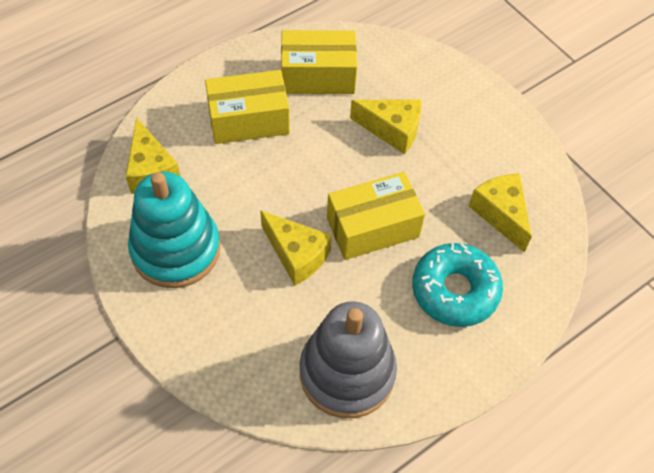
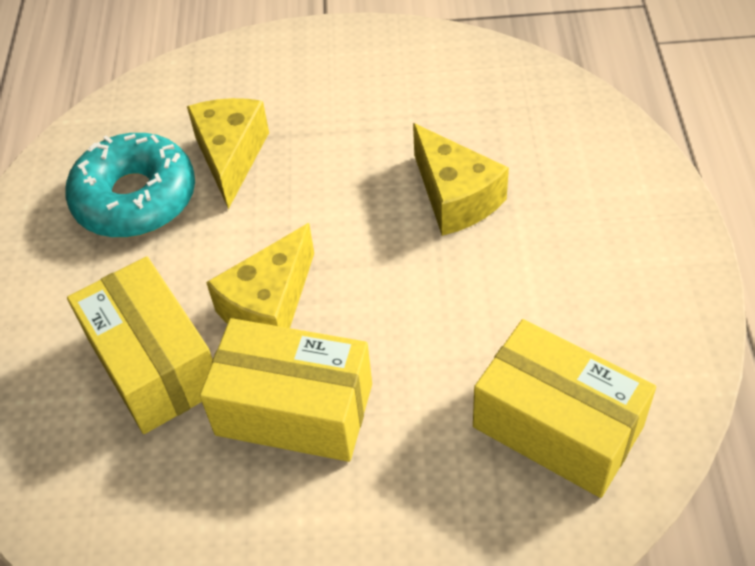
grey stacking toy: [299,301,397,418] = 1 -> none = 0
turquoise stacking toy: [128,172,220,288] = 1 -> none = 0
yellow cheese: [126,117,180,194] [260,210,332,286] [350,99,422,154] [469,173,532,252] = 4 -> [187,98,269,209] [206,223,314,328] [413,123,509,236] = 3

